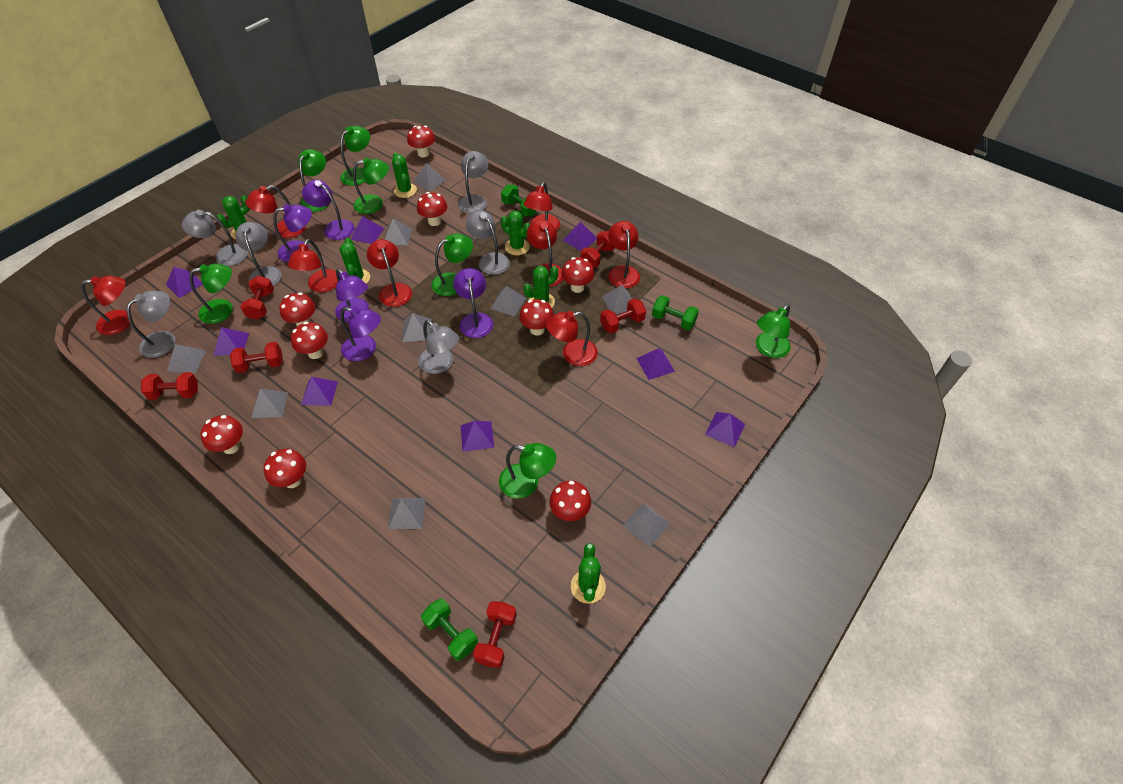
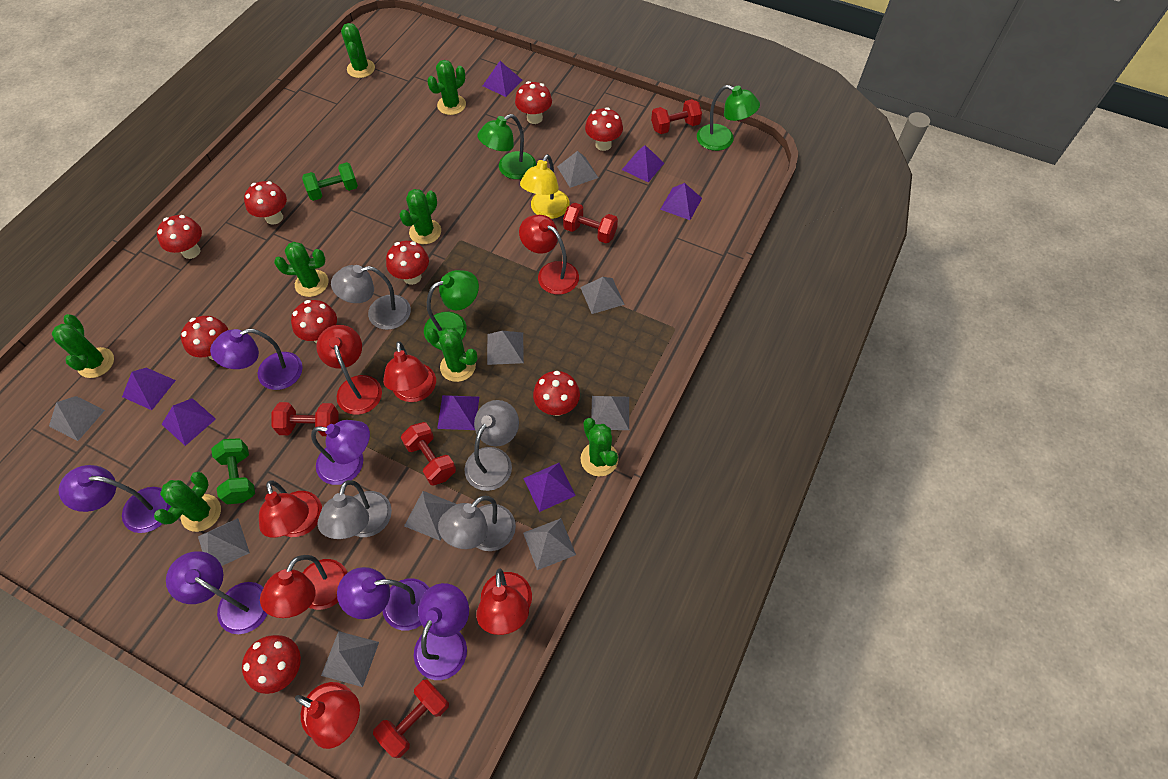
green cactus: [217,195,250,240] [340,238,370,284] [392,152,417,198] [501,211,530,255] [523,266,558,308] [571,543,606,604] = 6 -> [52,314,114,378] [154,472,221,532] [274,242,329,297] [341,23,375,78] [399,189,441,244] [426,328,478,382] [427,60,466,115] [581,418,619,476] = 8
green dumbbell: [421,599,478,661] [501,185,537,216] [652,295,699,330] = 3 -> [211,438,255,504] [302,162,358,201] = 2
green lamp: [189,263,233,324] [298,149,328,212] [340,126,370,186] [353,158,389,214] [431,234,473,296] [499,443,556,499] [756,304,791,358] = 7 -> [424,270,479,343] [477,114,536,179] [697,85,760,151] = 3
grey lamp: [127,290,175,358] [182,210,248,266] [236,222,281,286] [418,320,459,374] [458,151,488,214] [465,210,510,275] = 6 -> [317,480,392,539] [331,265,411,330] [438,496,516,551] [465,400,519,491] = 4
purple lamp: [273,204,312,262] [302,180,355,240] [335,269,369,322] [341,307,381,361] [453,268,493,338] = 5 -> [59,465,171,533] [166,551,268,634] [210,329,303,390] [311,420,370,485] [337,567,429,630] [414,583,469,680] = 6
purple pyramid: [166,267,203,298] [214,327,249,355] [301,377,338,406] [351,216,384,244] [460,421,494,452] [563,222,597,251] [636,348,675,380] [705,412,745,448] = 8 -> [122,368,176,410] [161,398,216,446] [437,395,479,430] [483,61,522,97] [523,463,576,512] [622,145,664,183] [660,183,702,220] = 7
red dumbbell: [141,372,198,400] [230,342,283,373] [240,276,274,320] [473,601,517,668] [581,231,615,268] [600,298,646,334] = 6 -> [271,402,338,436] [373,679,449,758] [401,422,456,486] [563,203,618,243] [651,99,702,134] = 5
red lamp: [81,276,132,335] [245,185,306,238] [288,239,338,292] [367,239,412,307] [523,182,560,231] [527,220,563,286] [546,311,598,366] [608,221,640,288] = 8 -> [259,480,322,538] [260,555,348,618] [295,682,360,749] [316,325,382,415] [383,341,436,402] [476,568,532,635] [519,215,579,295] = 7
yellow lamp: none = 0 -> [520,154,570,219] = 1

